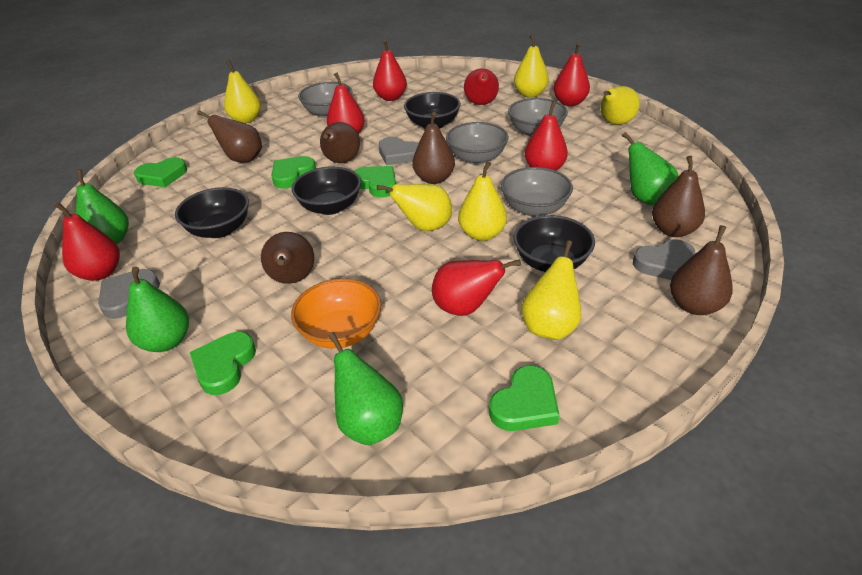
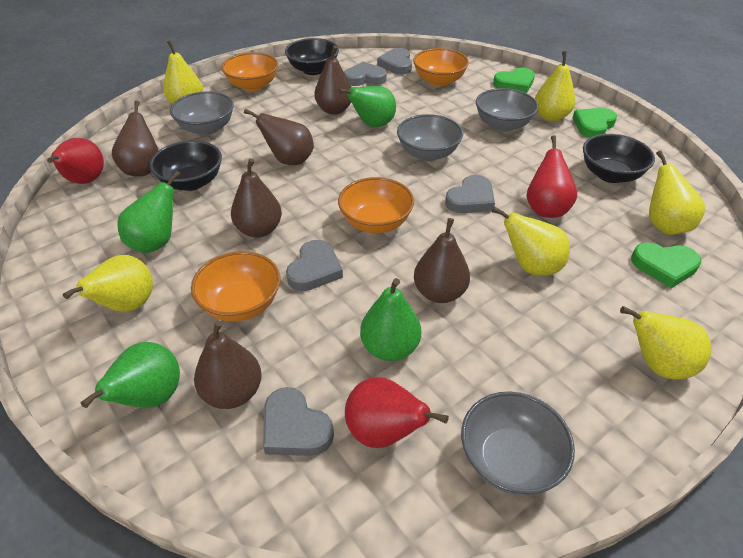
black bowl: [175,187,249,238] [292,166,361,215] [404,92,461,129] [514,215,595,272] = 4 -> [150,140,222,191] [285,38,339,75] [583,134,655,183] = 3
green heart: [134,157,187,187] [190,332,256,395] [271,156,316,188] [354,166,396,197] [489,365,560,431] = 5 -> [493,68,535,93] [573,108,617,138] [631,242,701,288] = 3
grey heart: [98,269,160,319] [379,137,419,165] [633,239,695,280] = 3 -> [263,387,334,456] [286,240,343,291] [344,62,387,86] [377,48,412,74] [445,175,495,213] = 5
orange bowl: [291,278,381,349] = 1 -> [191,251,280,322] [221,52,278,91] [338,177,414,233] [413,48,469,87] = 4
red pear: [55,202,120,281] [327,72,365,134] [373,40,407,101] [432,259,521,316] [464,68,499,105] [525,101,568,171] [554,42,590,106] = 7 -> [47,138,104,184] [345,377,449,448] [526,135,577,218] = 3

